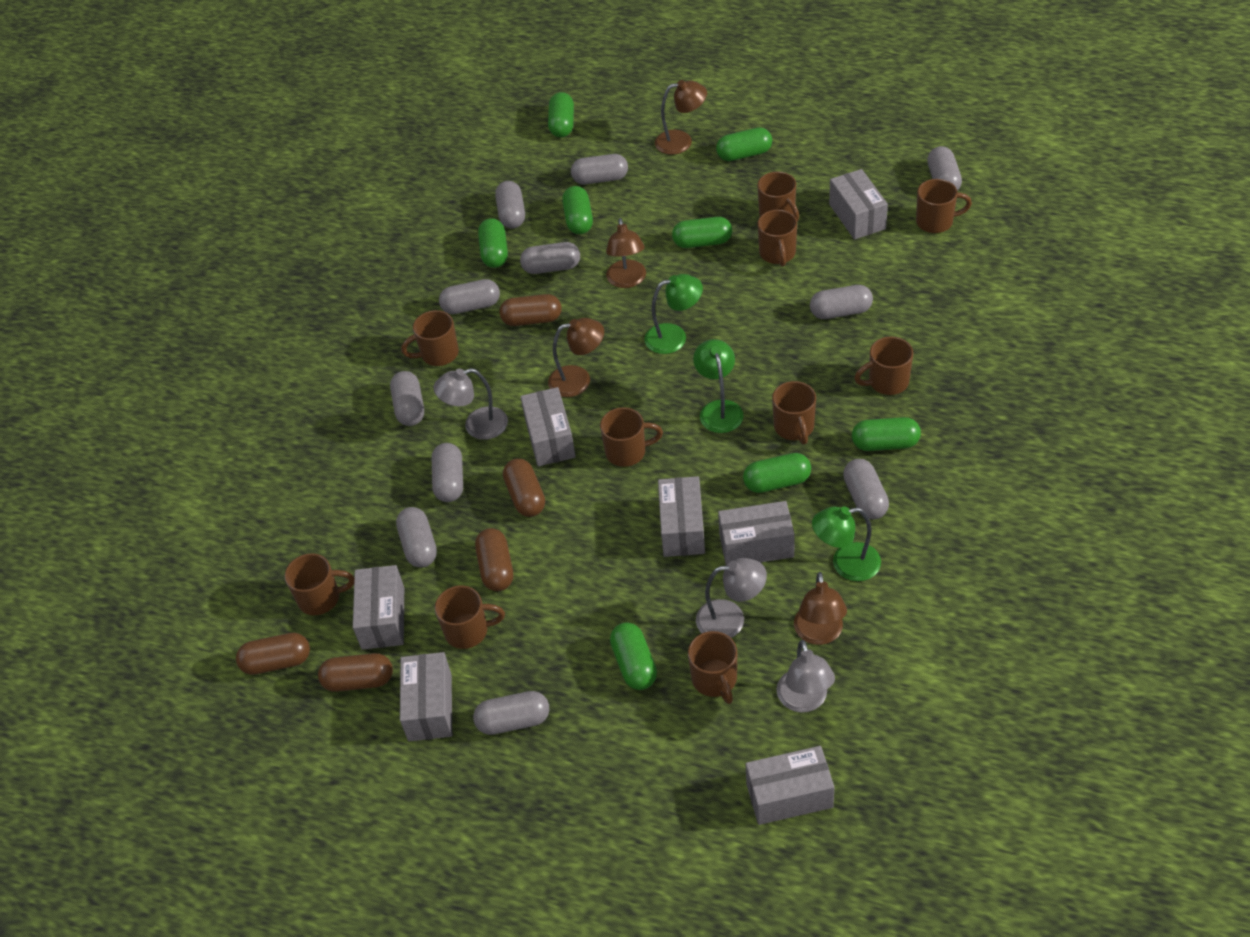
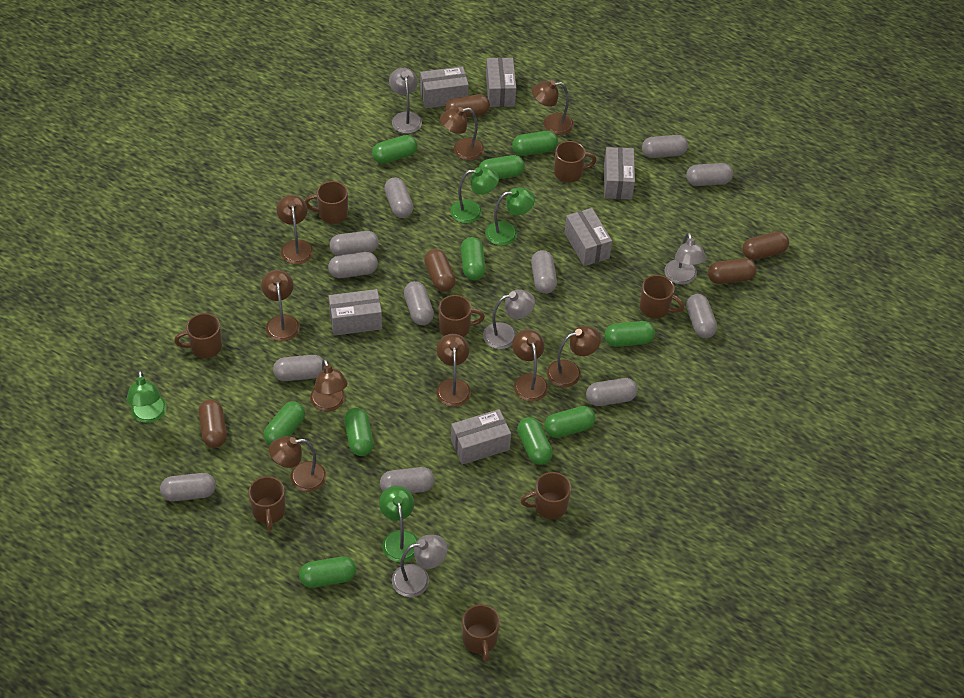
brown lamp: [548,318,604,397] [606,218,646,288] [655,80,707,155] [794,572,847,645] = 4 -> [261,270,300,341] [269,436,326,492] [277,195,313,264] [310,359,348,411] [436,334,471,407] [440,107,484,160] [512,329,548,402] [532,80,574,135] [547,326,601,387] = 9
brown mug: [284,553,354,615] [401,310,459,366] [435,585,505,649] [600,407,663,467] [688,631,737,704] [757,171,799,221] [757,210,797,267] [772,381,816,444] [854,336,913,395] [916,179,972,233] = 10 -> [174,313,222,358] [248,476,286,531] [305,181,348,224] [439,295,485,337] [462,604,500,662] [521,472,571,519] [554,141,597,183] [640,275,684,319] = 8
green capsule: [478,218,508,268] [548,92,574,137] [562,186,593,234] [610,622,657,690] [672,217,732,248] [716,127,772,161] [743,453,811,493] [852,417,921,451] = 8 -> [264,402,305,445] [299,556,356,588] [344,407,374,456] [372,135,417,164] [461,237,486,280] [479,155,525,179] [512,131,558,156] [517,417,553,465] [544,406,596,438] [605,321,655,347] = 10
green lamp: [644,274,703,354] [693,339,744,433] [812,506,881,581] = 3 -> [126,370,167,423] [379,486,418,562] [450,167,499,223] [485,187,535,246] = 4
grey box: [353,565,404,650] [400,652,452,741] [521,387,576,466] [658,476,705,557] [718,501,795,566] [746,746,834,825] [829,169,888,239] = 7 -> [329,289,382,336] [420,66,469,108] [451,409,511,465] [486,58,516,107] [565,208,612,266] [604,147,635,200] = 6
grey capsule: [390,371,424,426] [396,507,437,568] [432,443,463,502] [439,279,500,314] [473,691,549,735] [495,181,525,229] [520,242,580,274] [571,154,628,184] [810,285,873,319] [843,459,889,520] [927,146,962,191] = 11 -> [160,473,216,501] [273,355,323,381] [328,252,378,278] [330,231,379,256] [380,467,434,493] [384,177,413,218] [404,281,434,325] [531,250,557,294] [586,378,638,406] [642,135,688,158] [686,163,733,186] [686,294,717,338] = 12
grey lamp: [433,368,508,440] [696,558,767,638] [776,640,835,713] = 3 -> [389,68,422,134] [392,535,448,597] [483,289,535,349] [664,232,706,285] = 4

